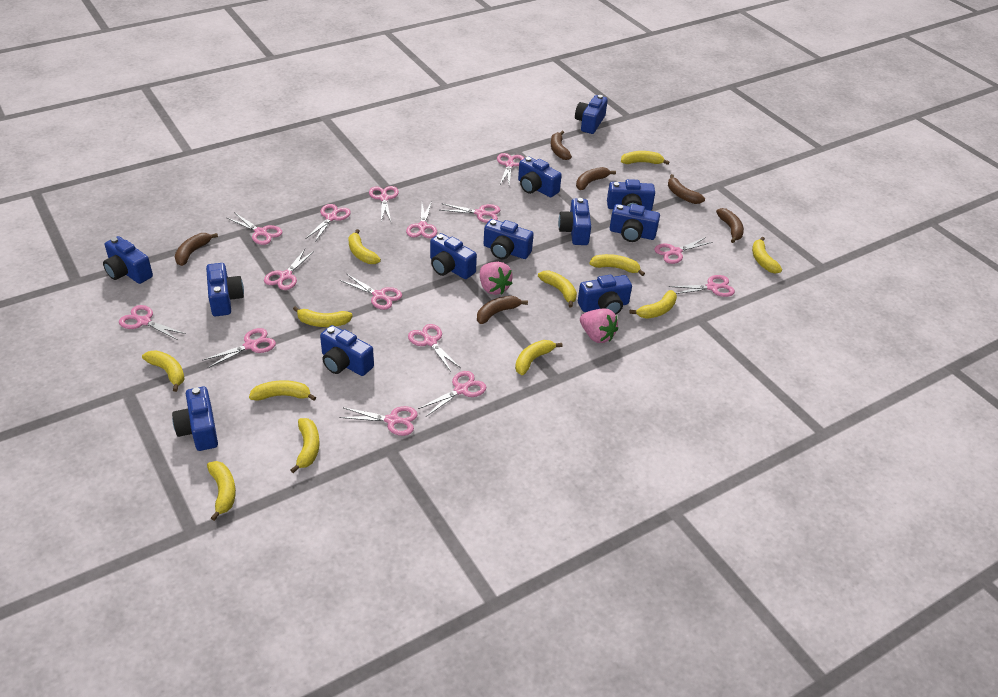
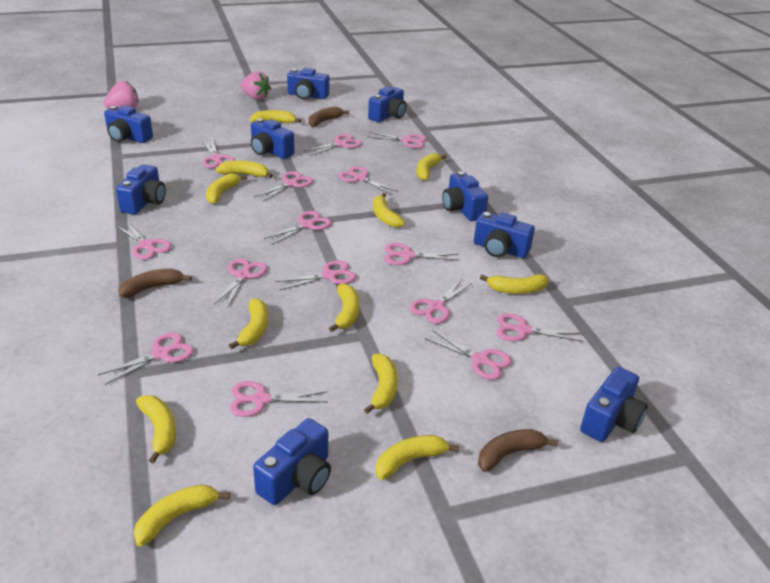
blue camera: [103,236,153,284] [172,386,218,451] [206,263,244,316] [320,325,374,376] [430,233,477,279] [484,219,534,259] [518,156,562,197] [558,198,591,245] [575,95,608,134] [578,275,632,315] [607,179,655,211] [610,204,660,242] = 12 -> [104,106,153,143] [116,164,166,214] [251,118,294,159] [253,418,331,505] [287,68,329,100] [368,87,406,122] [442,171,488,221] [474,212,535,258] [580,367,648,442] = 9
brown banana: [175,233,218,266] [477,296,528,324] [551,131,572,160] [576,167,616,190] [668,174,705,204] [716,208,744,243] = 6 -> [119,268,192,298] [308,107,349,127] [478,429,558,472] = 3

